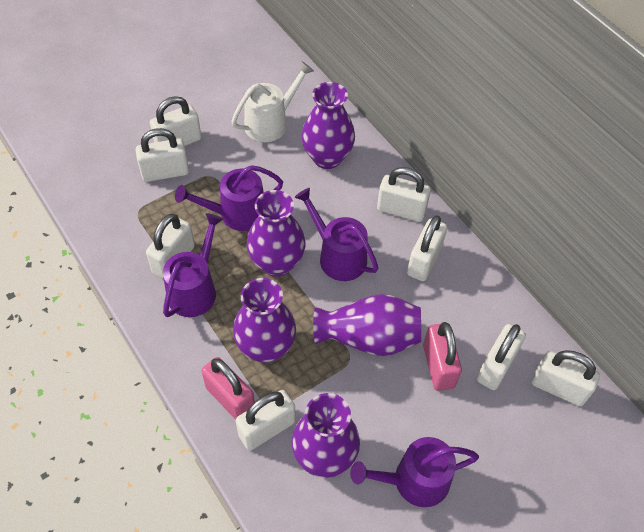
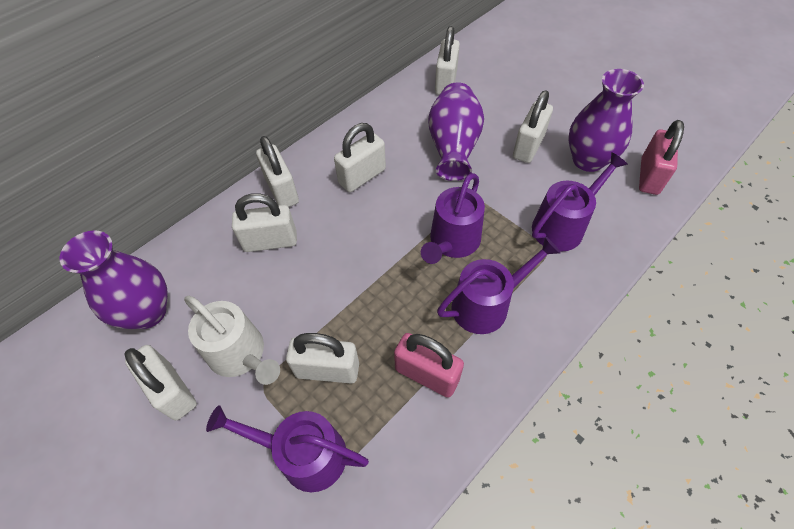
purple vase: [233,278,296,363] [246,190,306,277] [292,393,360,478] [301,82,355,169] [313,294,421,356] = 5 -> [60,230,168,329] [428,83,484,181] [569,69,644,172] = 3
white padlock: [135,128,189,182] [146,214,195,279] [150,96,202,146] [236,390,295,451] [377,167,431,222] [407,215,447,281] [477,324,526,390] [532,350,600,406] = 8 -> [124,345,197,420] [232,193,297,252] [256,136,299,207] [286,333,359,383] [334,123,386,192] [435,26,460,95] [513,90,553,163] = 7

